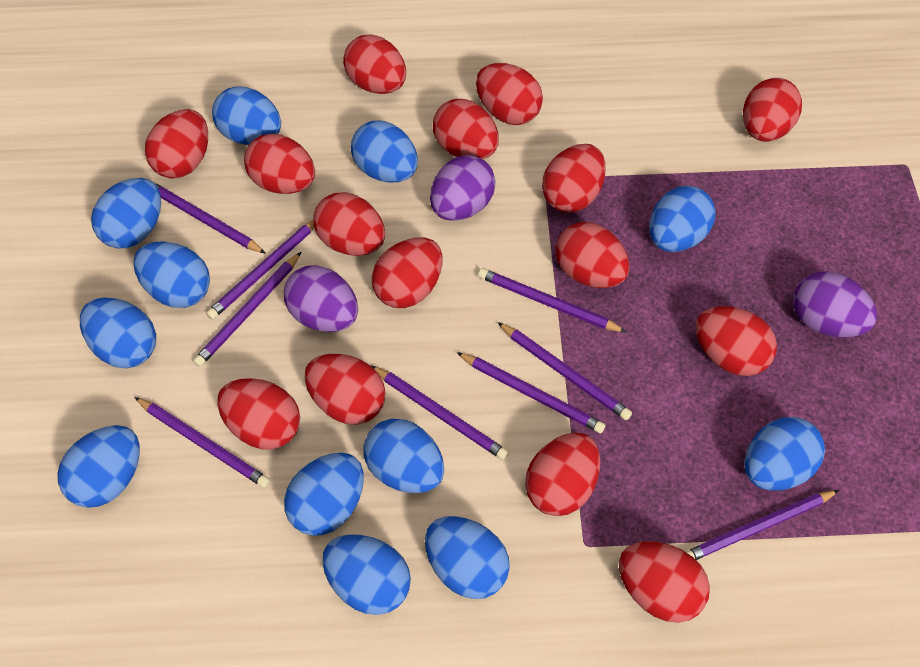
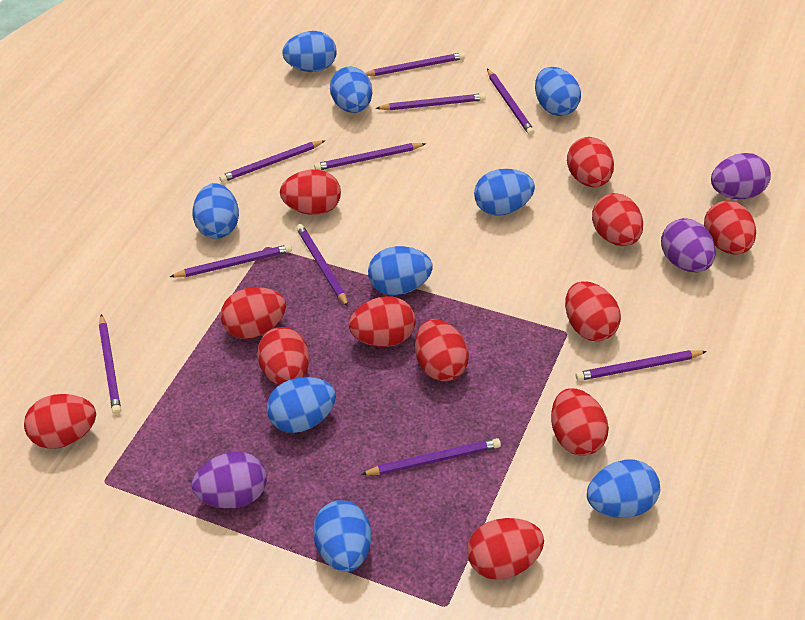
blue egg: [57,425,140,508] [80,298,156,368] [91,178,161,249] [133,242,210,308] [212,86,281,145] [284,453,364,536] [322,534,411,615] [351,121,418,182] [363,419,444,493] [425,516,510,599] [649,186,715,252] [745,417,825,491] = 12 -> [192,183,239,239] [267,377,336,433] [282,31,336,72] [313,500,371,572] [330,67,372,113] [368,246,432,295] [474,169,535,216] [535,67,581,116] [587,460,660,518] = 9
purple pencil: [134,397,270,488] [152,181,266,254] [193,252,301,367] [206,220,314,320] [371,366,509,460] [456,352,605,433] [478,268,626,332] [497,322,632,420] [686,490,839,560] = 9 -> [99,314,121,415] [170,244,292,277] [219,140,326,182] [296,224,348,306] [314,143,426,170] [361,438,501,475] [365,52,465,76] [375,93,486,110] [487,69,535,135] [576,350,707,381] = 10
red egg: [145,109,208,179] [217,378,300,450] [244,134,315,194] [305,354,386,425] [313,192,385,256] [343,34,406,94] [372,237,443,308] [433,99,499,159] [476,63,543,125] [525,433,600,516] [542,144,606,212] [556,222,630,288] [619,541,710,623] [696,306,777,376] [743,78,802,142] = 15 -> [24,394,96,449] [220,287,286,339] [257,327,309,385] [280,170,341,215] [349,296,416,347] [415,319,469,382] [467,518,544,580] [551,388,609,456] [565,281,621,341] [567,137,614,187] [592,193,643,246] [704,200,756,255] = 12

